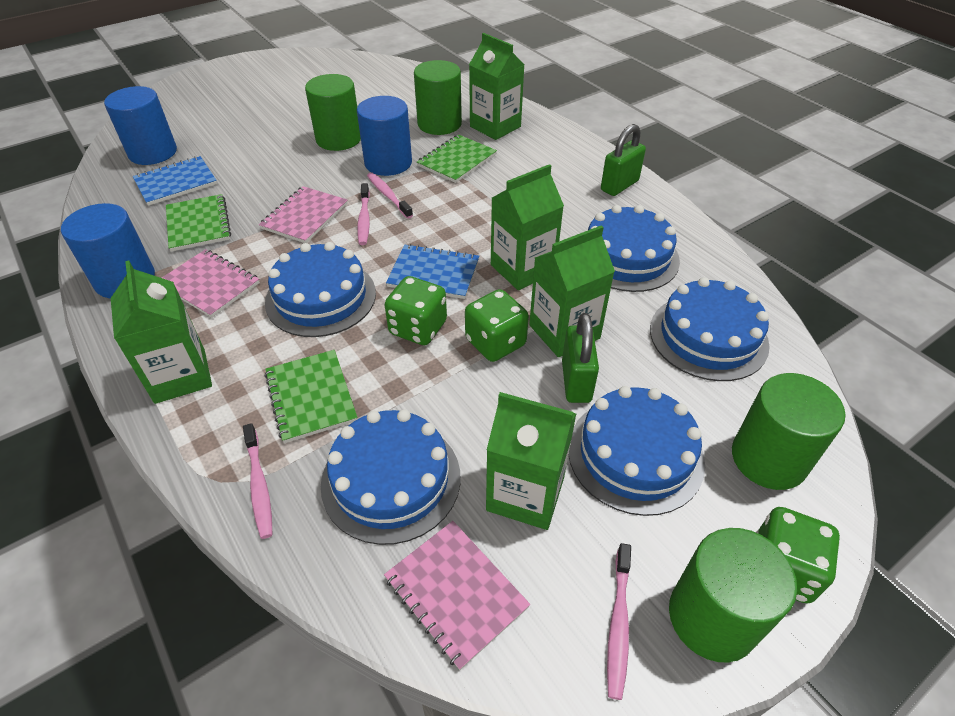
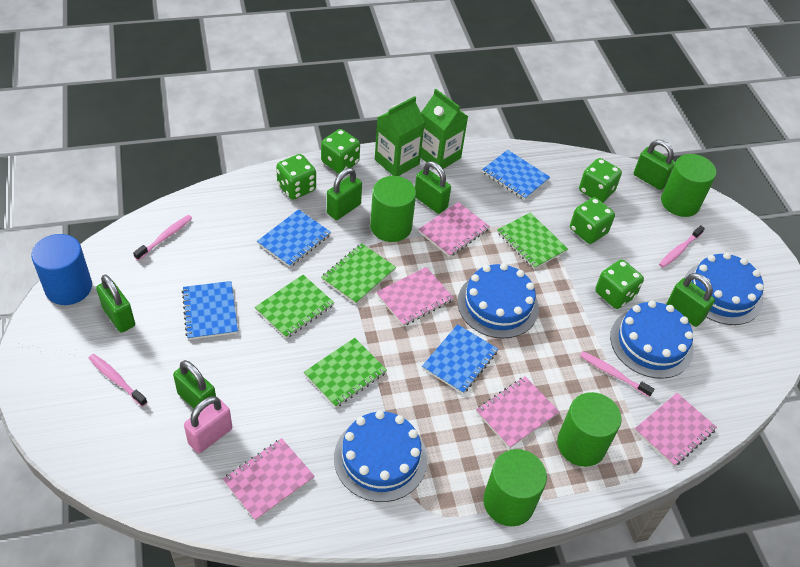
blue cake: [265,242,376,337] [321,409,460,545] [569,386,705,516] [588,205,680,292] [650,277,770,381] = 5 -> [334,411,427,502] [458,263,539,339] [610,300,694,379] [685,252,764,325] = 4
blue cylinder: [61,203,155,298] [104,86,177,165] [357,96,412,176] = 3 -> [31,234,92,305] = 1
blue notebook: [133,156,217,206] [386,244,479,299] = 2 -> [182,281,238,340] [257,209,331,267] [422,324,498,394] [482,150,550,200] = 4
green carton: [111,261,212,404] [469,33,524,140] [486,392,576,530] [491,164,564,290] [529,225,615,357] = 5 -> [375,96,425,176] [420,89,468,169] = 2
green dice: [385,276,447,345] [465,289,529,362] [756,507,840,603] = 3 -> [276,154,316,200] [321,129,360,173] [570,197,615,244] [579,158,622,202] [595,260,644,309] = 5
green notebook: [166,194,231,252] [265,350,357,443] [417,134,497,183] = 3 -> [255,275,334,338] [304,338,387,408] [321,243,396,304] [497,213,568,269] = 4
green padlock: [562,313,599,403] [601,124,646,196] = 2 -> [96,275,135,333] [173,360,216,408] [327,168,362,220] [415,161,451,214] [633,140,675,190] [666,273,715,327] = 6
pink notebook: [162,249,260,318] [259,186,348,243] [384,521,530,670] = 3 -> [223,438,315,521] [376,267,454,326] [418,202,490,257] [476,377,560,449] [634,393,717,467] = 5
pink padlock: none = 0 -> [184,396,232,453] = 1

